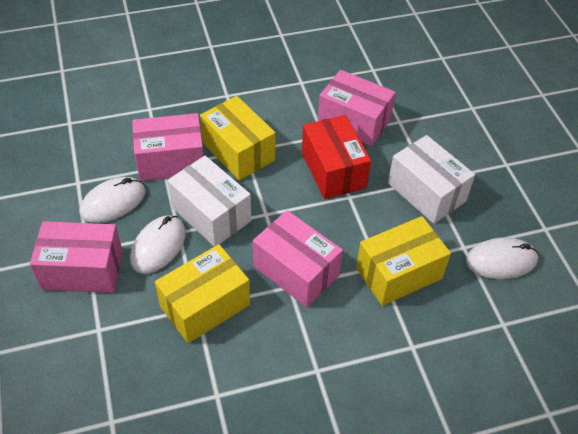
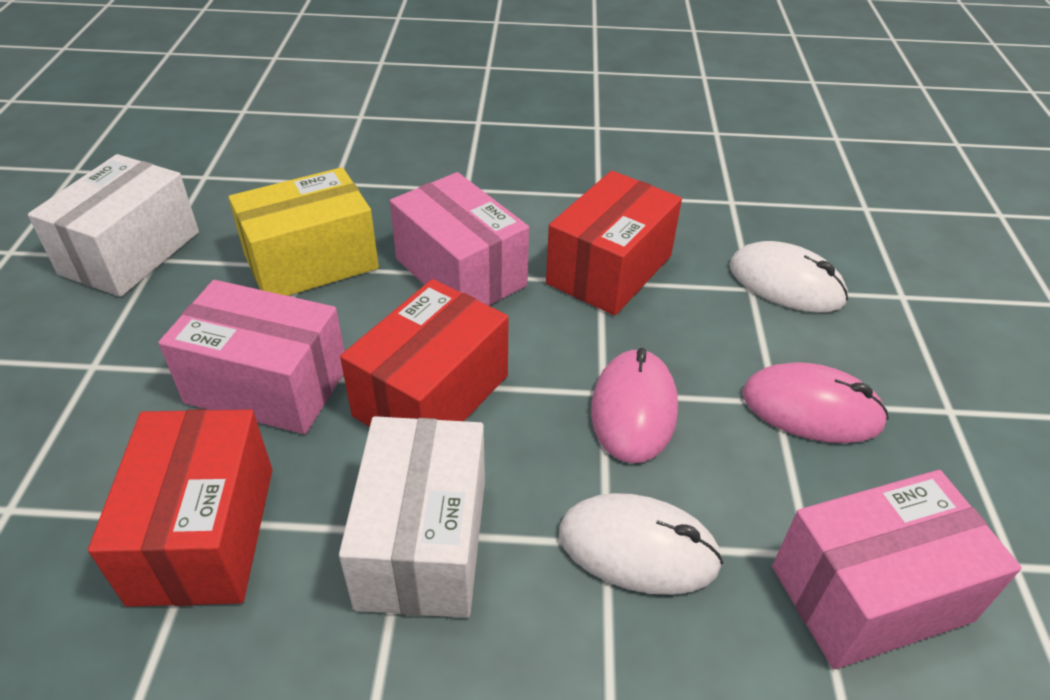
pink box: [30,221,123,293] [132,113,204,181] [253,210,343,307] [318,70,396,146] = 4 -> [158,280,345,434] [390,172,529,306] [772,470,1021,669] = 3
pink mouse: none = 0 -> [591,348,678,463] [742,362,889,443] = 2
red box: [302,115,371,199] = 1 -> [88,409,272,607] [340,279,509,427] [546,171,682,316] = 3
white mouse: [80,177,146,223] [130,215,186,274] [466,237,538,279] = 3 -> [559,493,723,595] [729,241,848,313] = 2
yellow box: [155,244,250,344] [200,96,276,181] [356,216,451,306] = 3 -> [229,167,379,296] = 1

